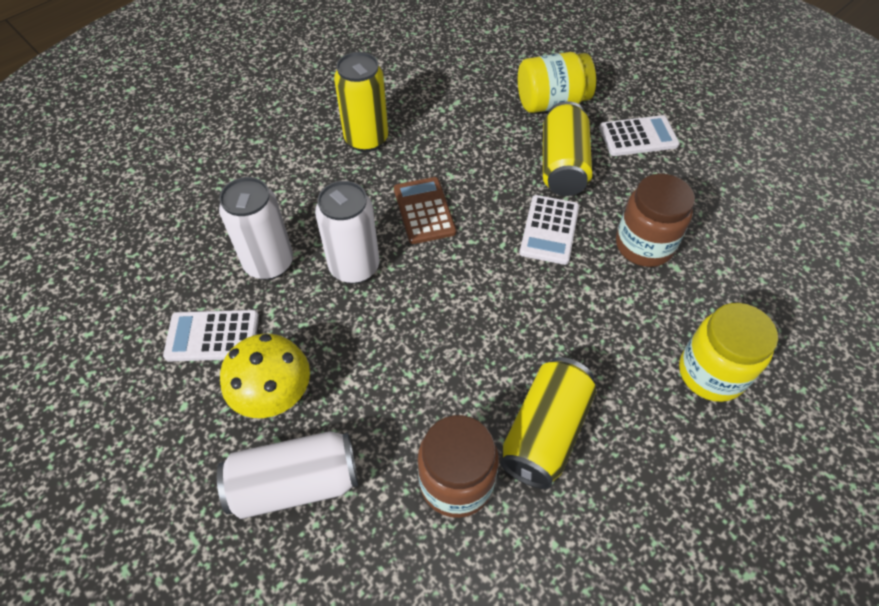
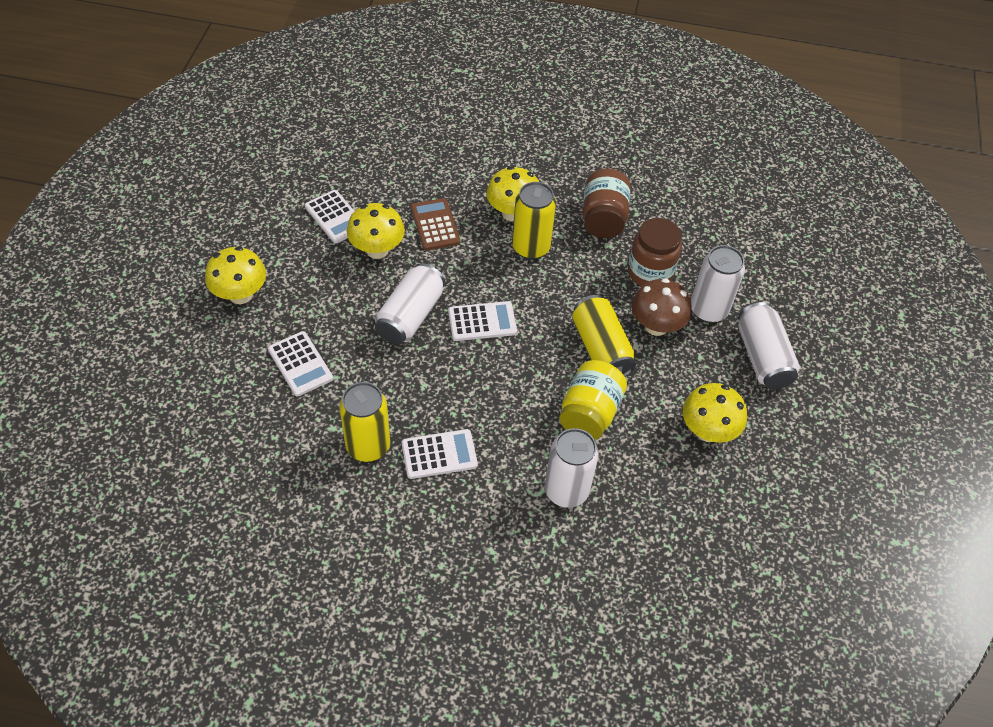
brown mushroom: none = 0 -> [632,278,692,336] = 1
white calculator: [163,310,259,361] [520,195,579,265] [599,115,680,156] = 3 -> [268,331,333,396] [305,190,354,243] [402,429,478,479] [448,301,517,341] = 4
white can: [217,431,358,519] [219,177,293,280] [315,181,380,284] = 3 -> [375,263,445,345] [545,428,599,508] [691,245,745,323] [738,302,800,389] = 4
yellow jar: [518,52,596,113] [679,303,778,402] = 2 -> [559,360,627,440] = 1
yellow mushroom: [220,334,310,418] = 1 -> [205,246,266,304] [347,203,405,259] [487,166,539,222] [683,383,747,443] = 4

